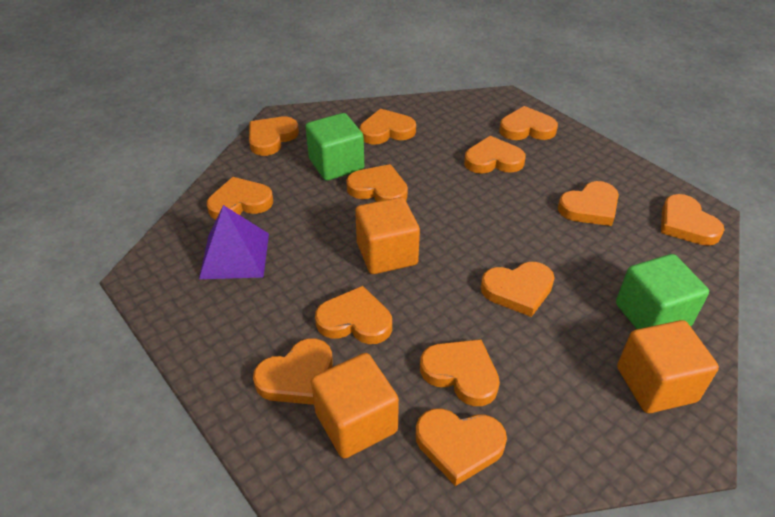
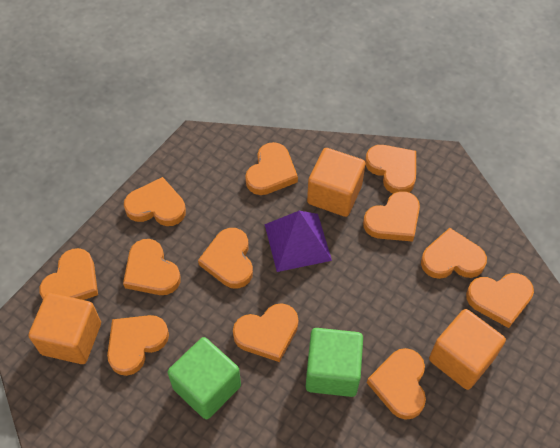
orange heart: [207,177,273,220] [249,117,299,156] [253,338,333,405] [315,286,392,344] [346,164,408,202] [360,108,416,144] [416,408,507,486] [420,339,500,406] [464,136,526,174] [481,262,555,317] [499,106,558,140] [558,181,619,226] [661,194,725,246] = 13 -> [39,248,98,300] [107,315,169,376] [123,239,181,295] [124,177,186,226] [198,228,253,289] [233,303,298,362] [245,142,298,195] [363,191,420,242] [365,145,416,193] [367,348,426,420] [421,228,487,279] [466,273,534,328] = 12

